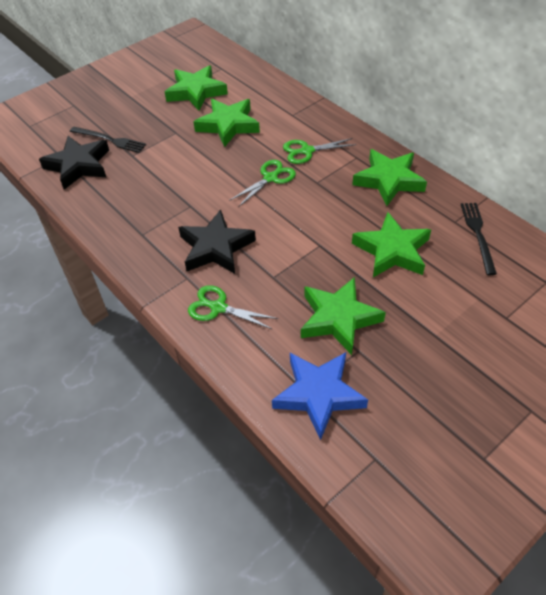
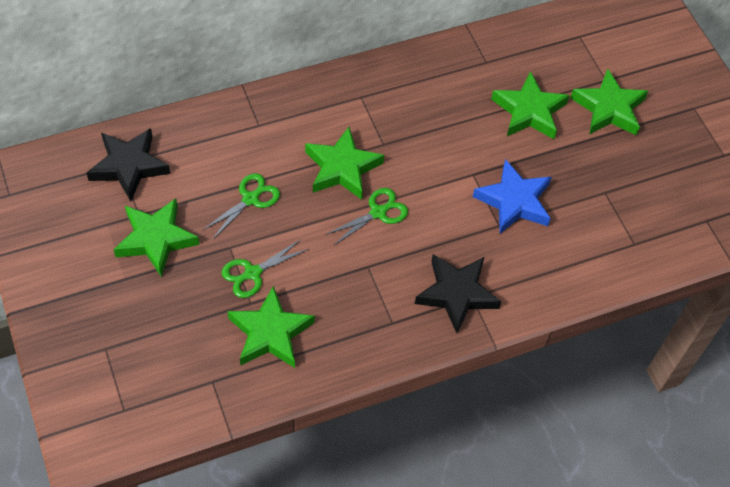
black fork: [70,127,146,153] [461,203,497,275] = 2 -> none = 0

